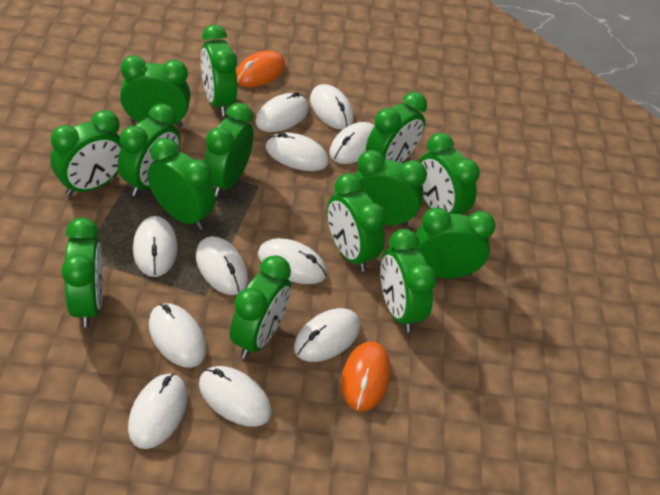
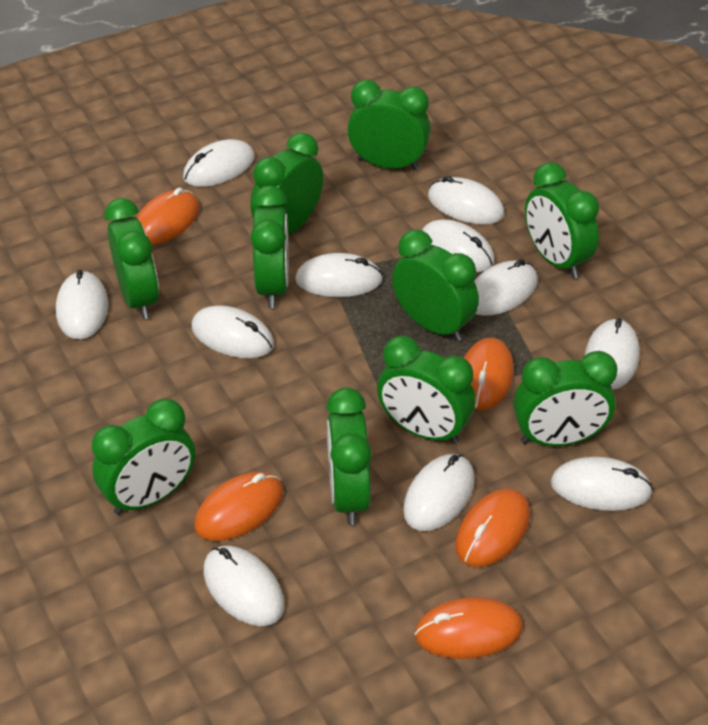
green clock: [51,110,121,196] [61,218,103,327] [118,104,180,196] [120,55,190,127] [147,138,216,230] [201,25,237,116] [204,103,254,197] [230,255,291,359] [327,173,386,272] [355,150,427,227] [366,92,427,163] [380,229,437,332] [415,207,496,278] [419,133,480,214] = 14 -> [92,398,195,515] [104,198,159,319] [250,132,323,234] [250,185,289,308] [326,388,372,525] [347,80,431,170] [377,336,476,445] [392,229,479,341] [513,351,618,446] [525,162,599,278] = 10
orange mouse: [236,50,285,87] [341,341,391,412] = 2 -> [137,187,199,245] [195,472,283,541] [414,597,523,659] [455,489,530,567] [464,338,514,410] = 5

